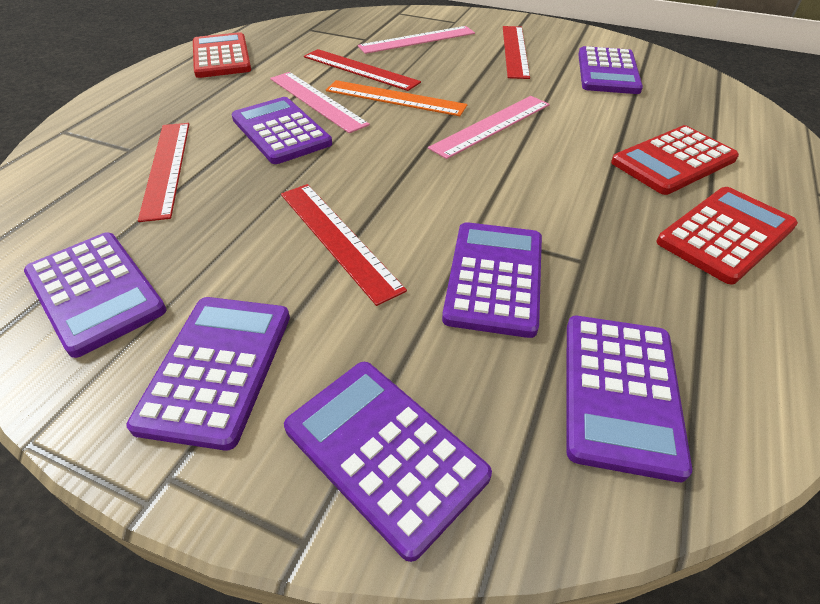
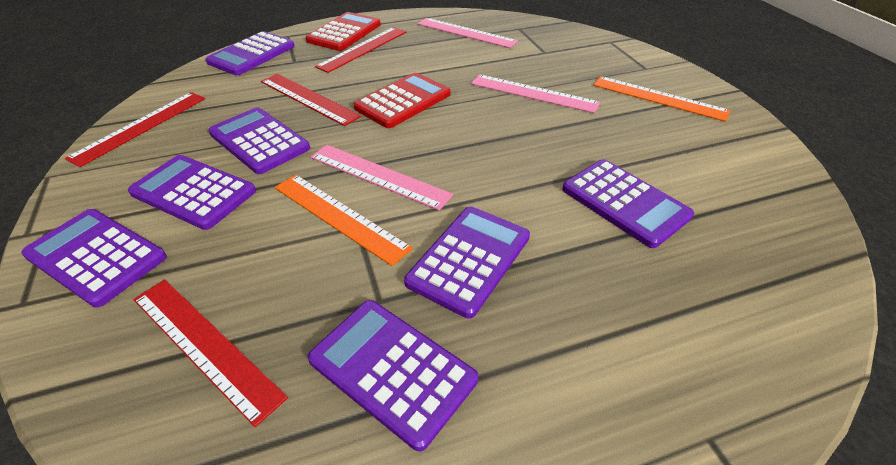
orange ruler: [326,80,467,116] = 1 -> [275,174,413,266] [593,76,731,122] = 2
red calculator: [193,32,251,78] [611,125,739,195] [657,187,798,284] = 3 -> [306,12,381,51] [354,73,451,128] = 2

